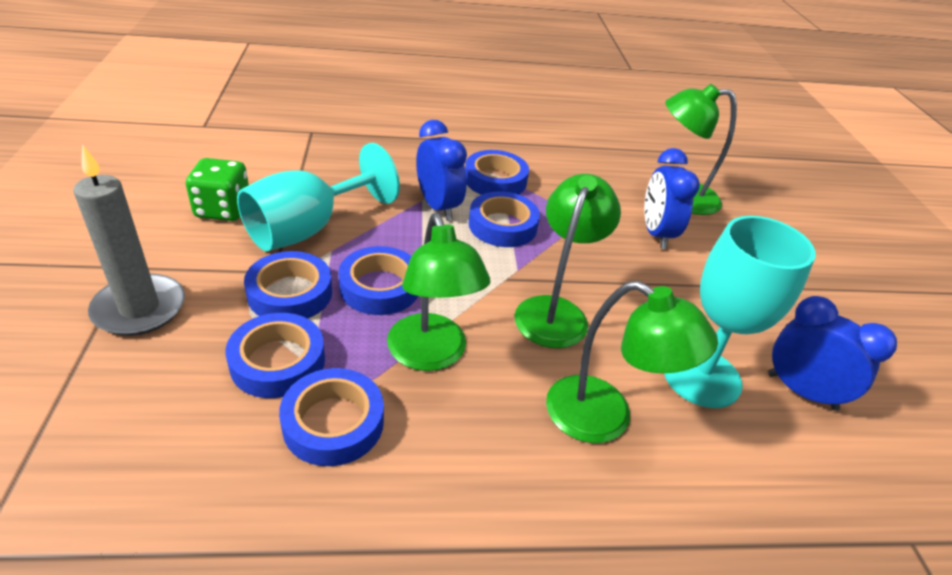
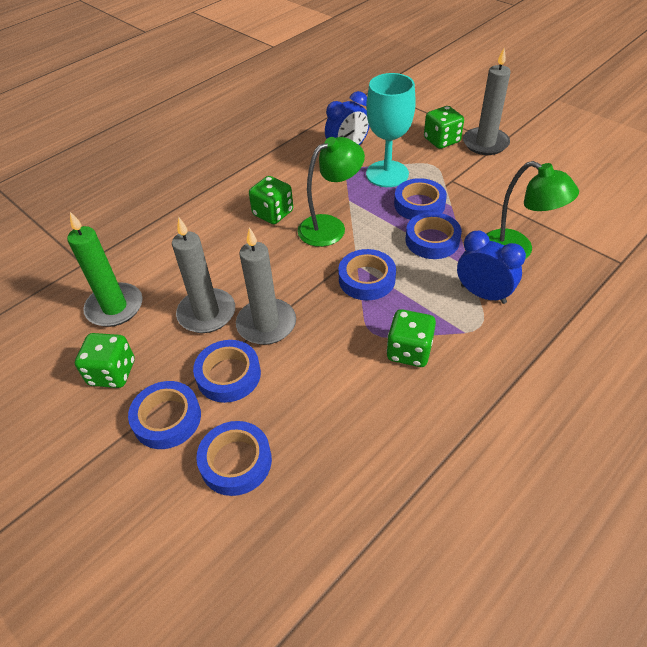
blue clock: [416,120,467,221] [644,148,700,249] [768,296,897,411] = 3 -> [325,91,370,145] [457,231,526,304] = 2
green candle: none = 0 -> [67,212,143,327] = 1
green dice: [186,158,249,221] = 1 -> [75,333,135,388] [249,176,293,224] [387,309,436,367] [424,106,464,149] = 4
green lamp: [387,213,490,371] [514,174,621,348] [546,281,718,443] [665,84,737,215] = 4 -> [297,137,365,247] [487,161,579,259] = 2
grey candle: [73,145,185,336] = 1 -> [172,217,235,333] [236,227,296,345] [463,48,511,155] = 3
turquoise goblet: [237,143,400,251] [664,216,816,408] = 2 -> [366,73,416,187] = 1

